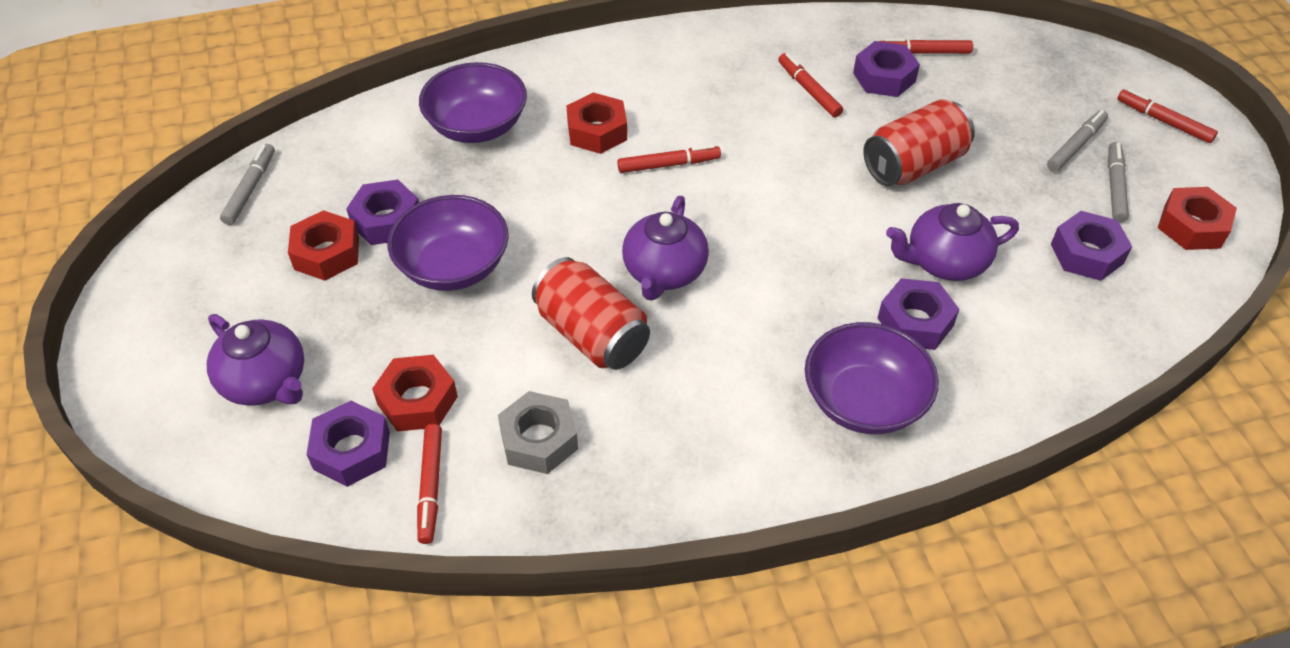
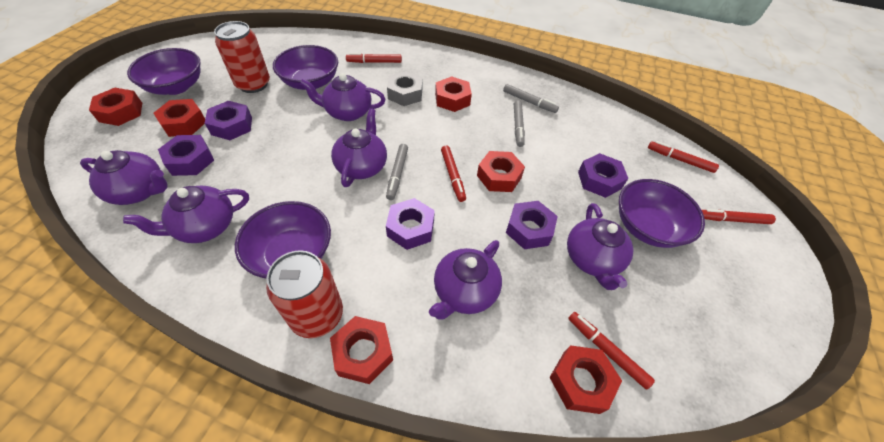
purple bowl: [388,195,509,291] [419,62,527,143] [805,322,939,434] = 3 -> [127,48,201,95] [235,201,331,279] [273,45,338,90] [619,179,705,248] = 4
purple teapot: [207,314,304,406] [622,196,709,301] [886,203,1019,281] = 3 -> [80,150,168,205] [123,186,249,243] [300,73,385,121] [331,108,387,187] [429,240,502,319] [567,203,634,290] = 6
red nut: [288,210,359,281] [372,355,458,432] [567,93,627,154] [1158,187,1237,250] = 4 -> [89,88,142,126] [153,99,205,137] [330,316,393,384] [435,76,472,112] [477,151,525,192] [549,345,622,414] = 6

